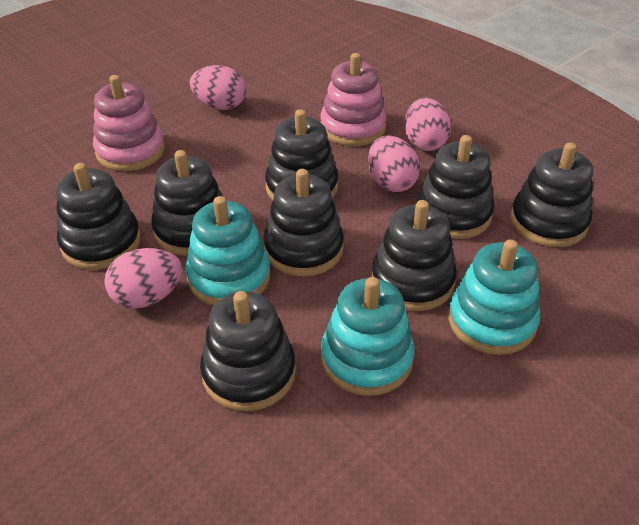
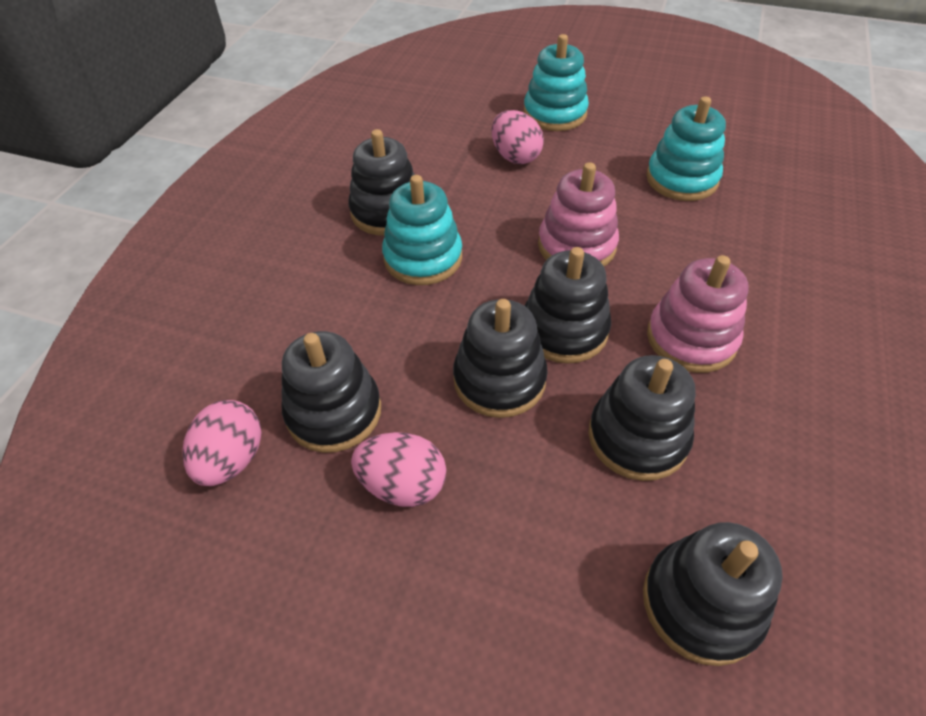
black stacking toy: [56,163,141,270] [151,150,223,256] [200,291,296,411] [263,169,344,277] [265,109,338,200] [372,200,457,311] [417,135,494,239] [510,142,593,247] = 8 -> [282,331,381,453] [348,129,415,236] [453,299,548,418] [525,247,611,364] [588,355,696,481] [643,522,783,666] = 6
pink egg: [104,248,183,309] [190,65,246,110] [368,135,420,192] [404,98,451,151] = 4 -> [182,400,261,486] [351,432,446,507] [491,110,544,164] = 3

